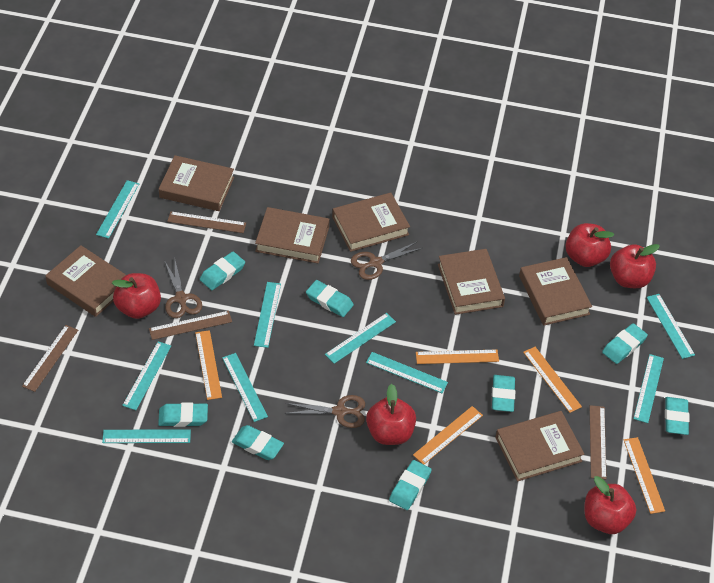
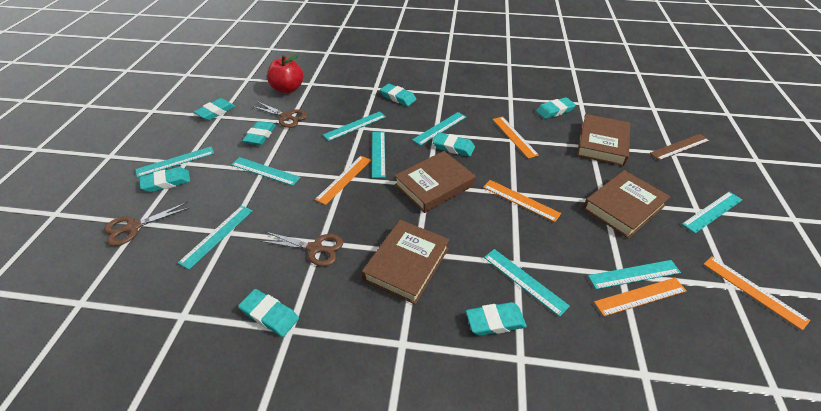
brown book: [45,245,126,317] [159,155,234,211] [255,207,330,263] [332,193,410,252] [438,249,505,315] [495,411,584,482] [519,257,592,326] = 7 -> [362,220,450,304] [394,151,476,213] [577,114,630,166] [583,170,671,239] = 4
brown ruler: [22,325,78,392] [149,311,232,340] [167,211,246,233] [590,405,607,479] = 4 -> [650,134,710,161] = 1
red apple: [112,273,161,319] [366,384,416,445] [565,223,614,267] [584,476,636,534] [610,244,660,288] = 5 -> [267,54,304,93] = 1

